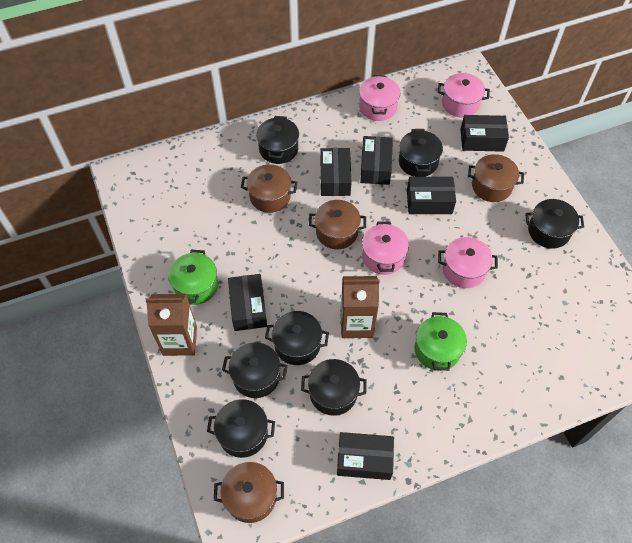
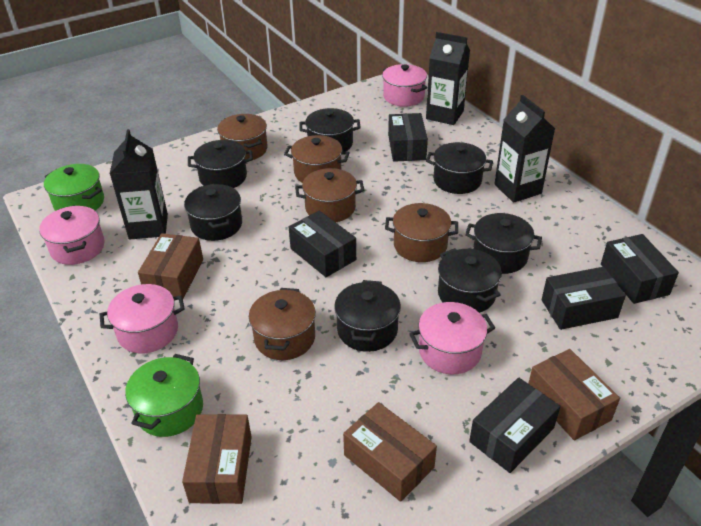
black box: [228,274,267,331] [320,148,351,196] [337,432,394,480] [360,136,393,185] [407,177,456,214] [460,115,509,152] = 6 -> [289,211,356,277] [388,113,428,162] [469,378,560,473] [542,267,626,330] [601,234,679,304] = 5
black carton: none = 0 -> [110,129,168,240] [426,32,470,125] [494,95,555,203] = 3
brown box: none = 0 -> [138,233,203,299] [182,414,252,504] [343,402,437,502] [528,349,620,440] = 4
brown carton: [145,294,197,356] [341,276,380,338] = 2 -> none = 0
brown pot: [214,462,284,523] [241,164,297,213] [309,200,366,249] [468,154,524,202] = 4 -> [217,114,268,160] [249,288,316,360] [284,135,349,183] [295,168,364,222] [385,203,458,262] = 5

